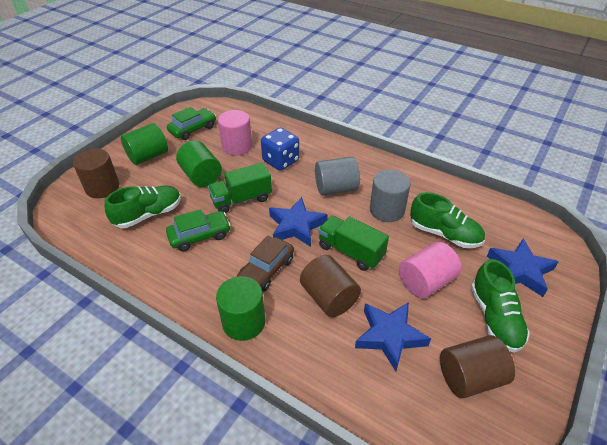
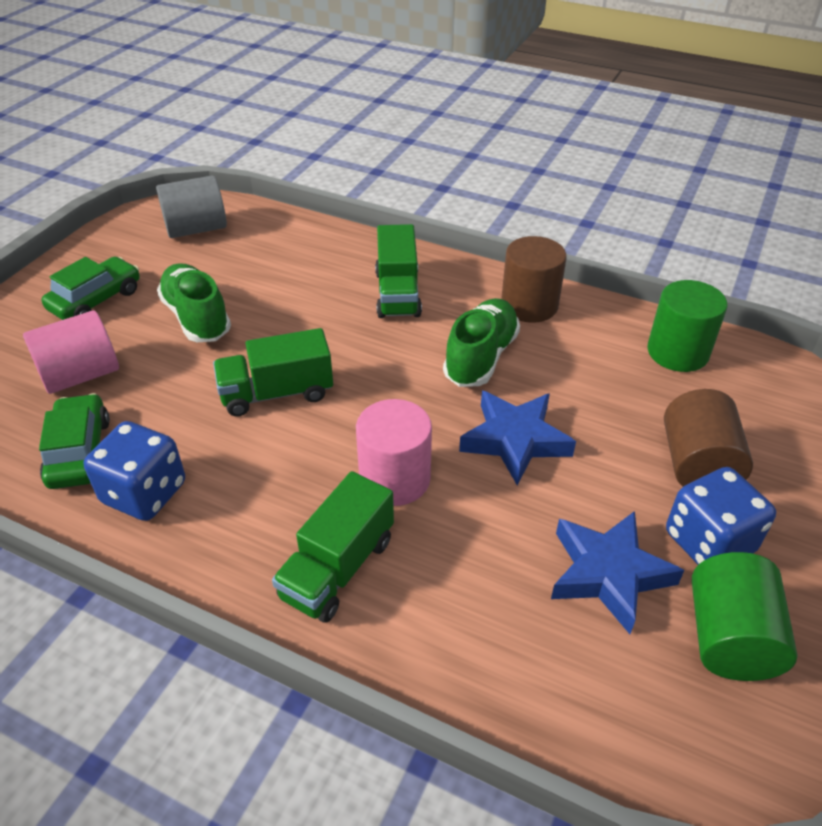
blue dice: [261,128,299,171] = 1 -> [84,421,185,521] [666,467,776,565] = 2
blue star: [269,197,328,247] [355,302,431,371] [487,238,558,297] = 3 -> [459,391,576,486] [551,511,684,634] = 2
brown car: [237,236,294,292] = 1 -> none = 0
brown cylinder: [73,148,120,198] [300,255,361,317] [440,335,515,398] = 3 -> [501,236,567,323] [664,389,753,487] = 2
green cylinder: [121,123,168,165] [176,141,222,187] [216,276,265,341] = 3 -> [647,280,728,372] [692,552,798,681] = 2
green shoe: [104,186,181,228] [410,192,485,248] [471,259,530,353] = 3 -> [157,263,231,342] [443,298,520,387] = 2
green truck: [208,163,272,213] [318,216,389,271] = 2 -> [213,328,333,417] [272,471,394,623] [375,224,422,318] = 3
grey cylinder: [315,156,360,195] [370,170,411,222] = 2 -> [156,176,227,238] = 1

